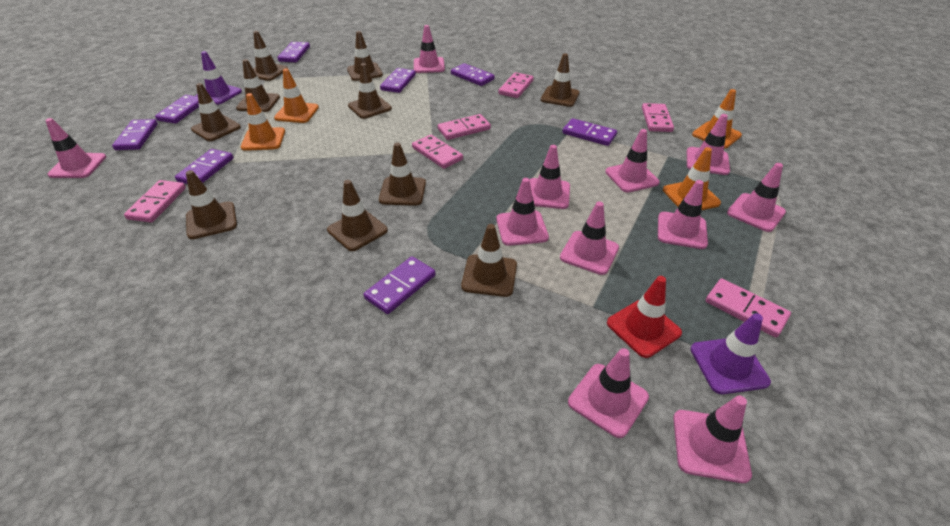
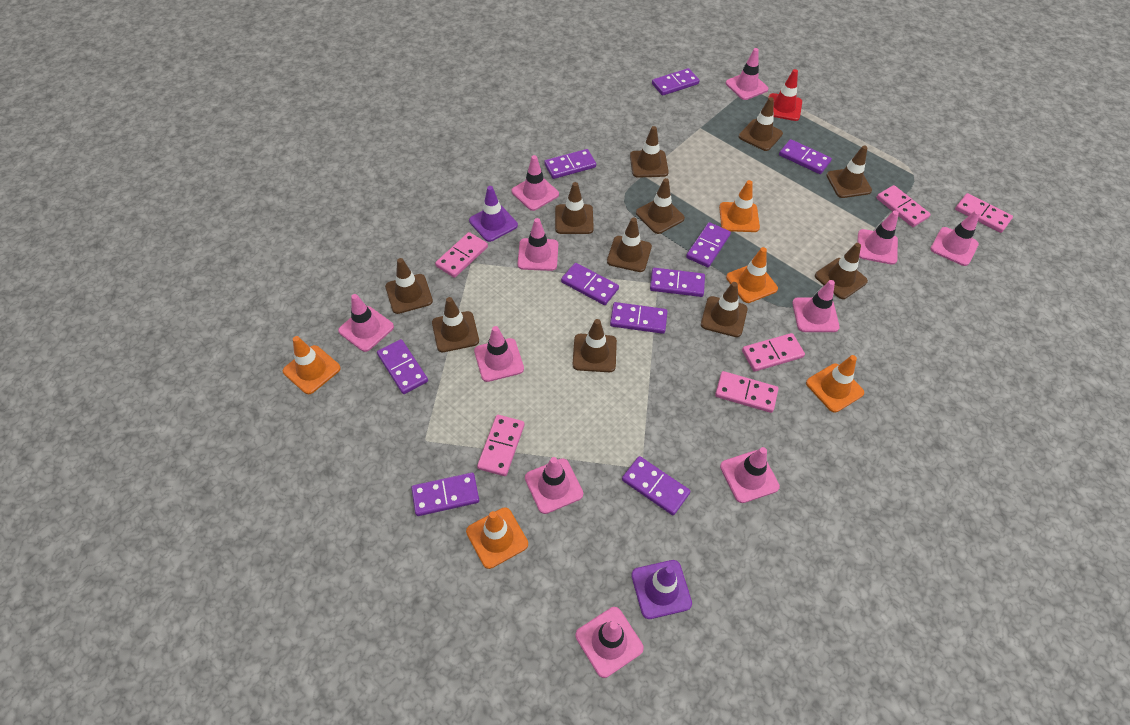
brown traffic cone: [186,170,237,239] [191,83,241,141] [236,59,280,112] [253,31,288,81] [327,180,388,251] [347,31,383,81] [348,63,392,119] [379,142,426,206] [461,224,517,297] [541,53,579,107] = 10 -> [385,258,433,314] [432,297,479,352] [555,182,594,234] [573,319,617,372] [607,218,652,272] [630,126,669,178] [636,178,685,234] [701,282,748,337] [739,97,783,151] [815,243,868,299] [826,146,872,198] = 11
orange traffic cone: [241,93,285,151] [274,68,319,123] [663,147,721,210] [692,89,742,148] = 4 -> [283,336,341,394] [466,507,528,569] [719,180,760,232] [726,247,778,303] [806,355,864,413] = 5
purple domino: [112,119,158,150] [155,95,199,124] [175,149,233,184] [277,42,310,62] [364,256,435,314] [380,68,416,93] [451,63,495,86] [563,118,617,146] = 8 -> [377,339,428,394] [411,473,479,516] [544,149,596,179] [561,263,619,305] [610,302,668,334] [622,456,691,515] [650,268,705,297] [652,68,699,96] [686,222,731,267] [779,139,832,174] = 10

